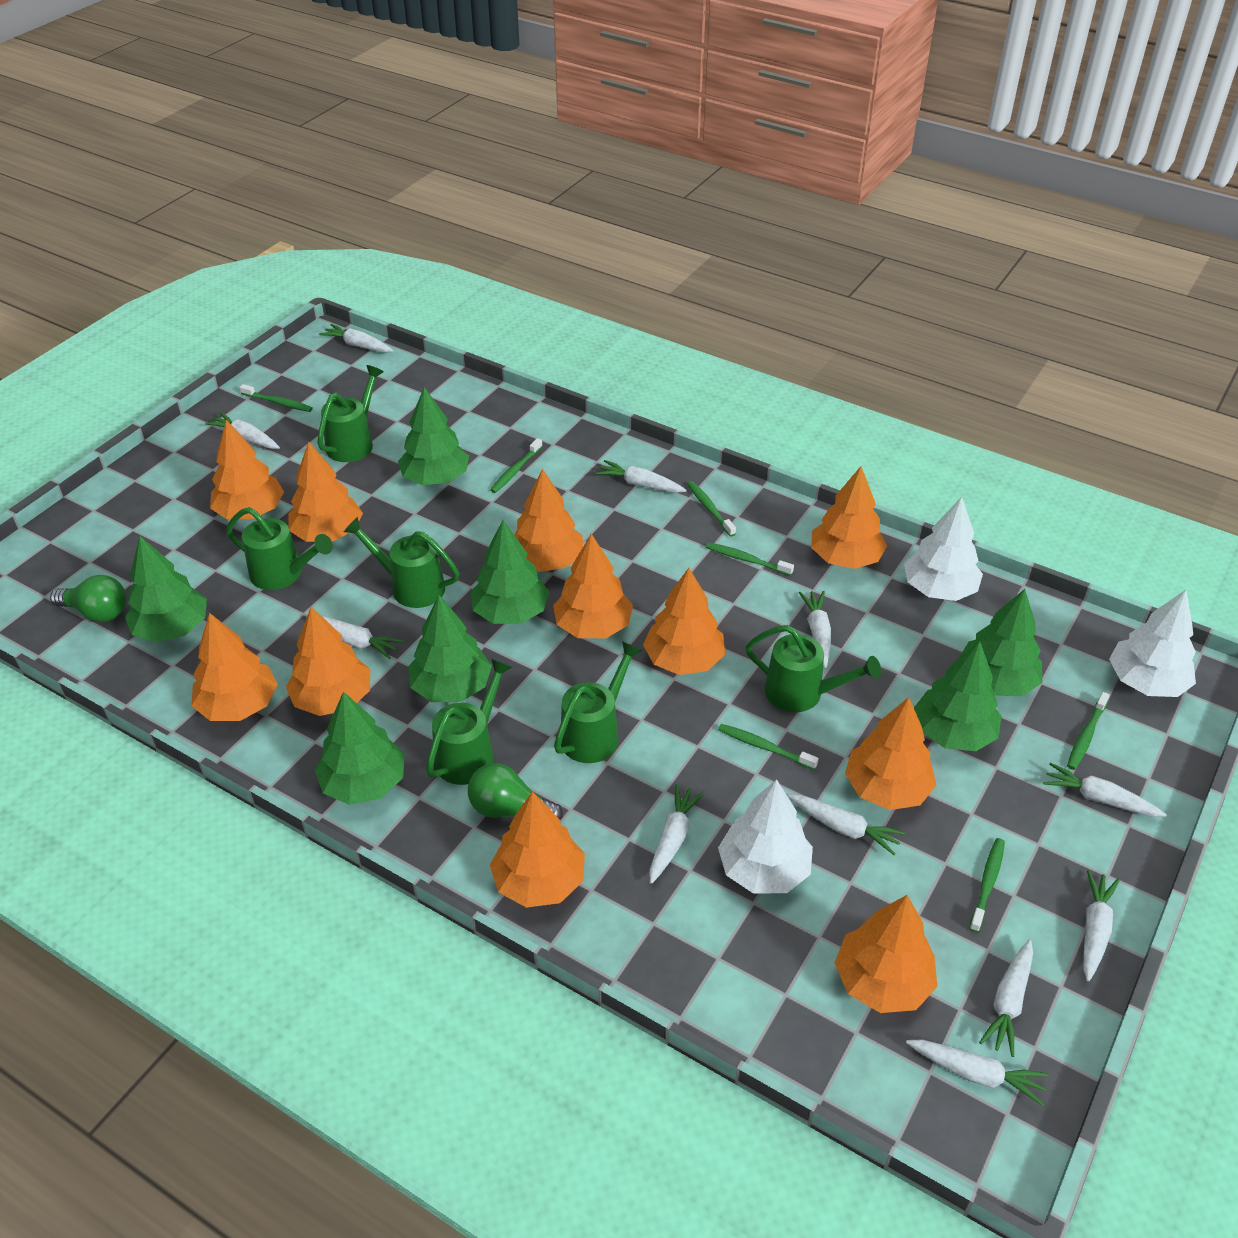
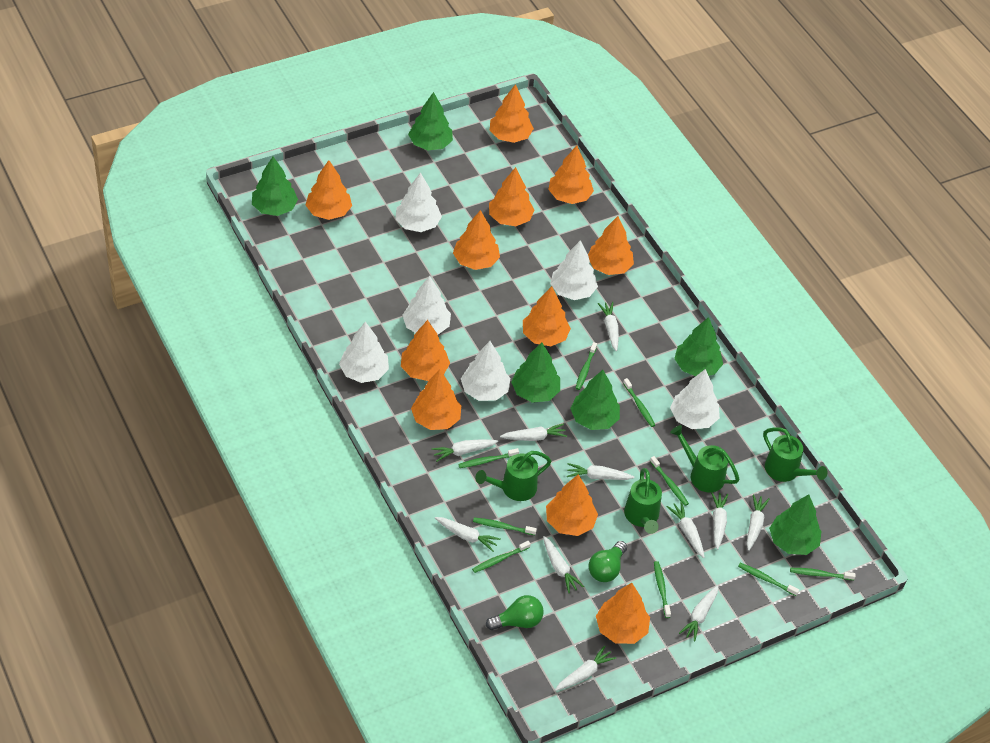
green toothbrush: [240,384,313,412] [490,438,543,493] [687,481,736,537] [706,542,794,576] [718,724,819,770] [969,838,1005,933] [1067,692,1110,770] = 7 -> [458,448,519,468] [472,541,531,573] [473,518,537,535] [576,342,597,390] [623,378,655,427] [650,456,689,506] [654,561,671,618] [738,563,799,596] [790,568,856,580] = 9
green tree: [125,536,207,642] [315,691,405,805] [398,387,469,485] [408,595,492,702] [470,520,549,624] [914,641,1001,751] [960,589,1042,696] = 7 -> [252,157,298,216] [408,92,453,150] [511,342,560,403] [570,370,620,430] [674,317,723,376] [769,494,821,555] = 6
green watering can: [226,507,333,590] [318,365,384,462] [344,517,460,608] [426,658,512,785] [554,641,642,763] [746,625,881,712] = 6 -> [475,451,551,501] [624,468,662,534] [670,425,740,493] [763,427,827,482] = 4
white tree: [718,779,813,894] [904,497,983,601] [1109,590,1196,697] = 3 -> [339,322,389,383] [396,172,442,232] [402,276,451,335] [461,341,510,401] [550,240,598,300] [670,369,720,429] = 6

